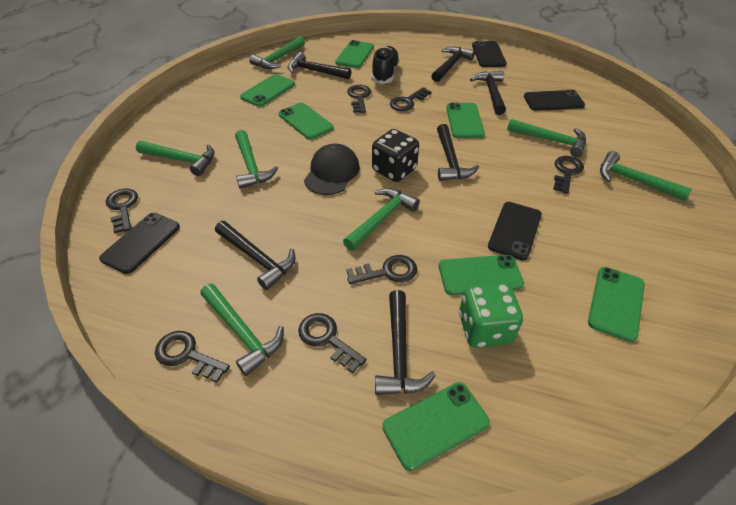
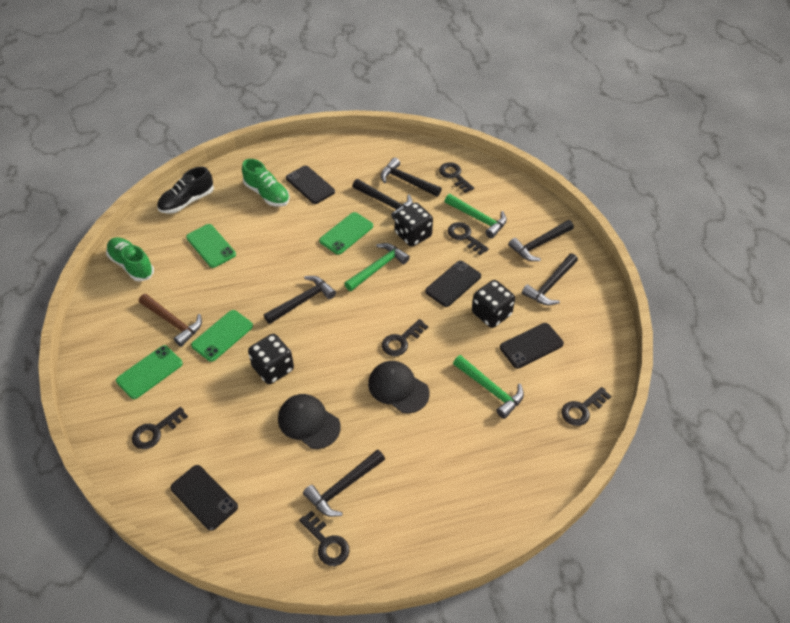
black cap: [304,144,360,195] = 1 -> [278,394,341,449] [368,361,430,413] = 2
black dice: [372,129,419,182] = 1 -> [248,334,294,384] [395,203,433,247] [472,280,515,328] = 3
black key: [106,188,138,233] [155,331,230,383] [298,313,367,373] [346,255,417,284] [347,85,371,113] [390,87,431,111] [553,156,584,194] = 7 -> [132,407,188,449] [299,511,350,566] [382,319,428,356] [439,162,474,193] [448,222,489,255] [561,387,611,426] = 6
brown hammer: none = 0 -> [139,294,202,347] = 1
green dice: [459,282,523,348] = 1 -> none = 0
green hammer: [136,141,215,176] [200,284,284,376] [235,130,278,189] [249,36,305,69] [343,188,420,251] [507,119,586,157] [600,151,692,201] = 7 -> [344,243,410,291] [445,194,507,238] [453,355,524,419] = 3
green phone: [240,74,295,107] [279,102,334,139] [335,40,374,68] [383,382,490,471] [439,255,524,295] [446,103,485,138] [588,267,645,342] = 7 -> [116,345,183,399] [186,224,236,268] [191,310,253,362] [319,212,373,255] = 4
green shoe: none = 0 -> [106,237,154,282] [242,159,290,207] = 2

